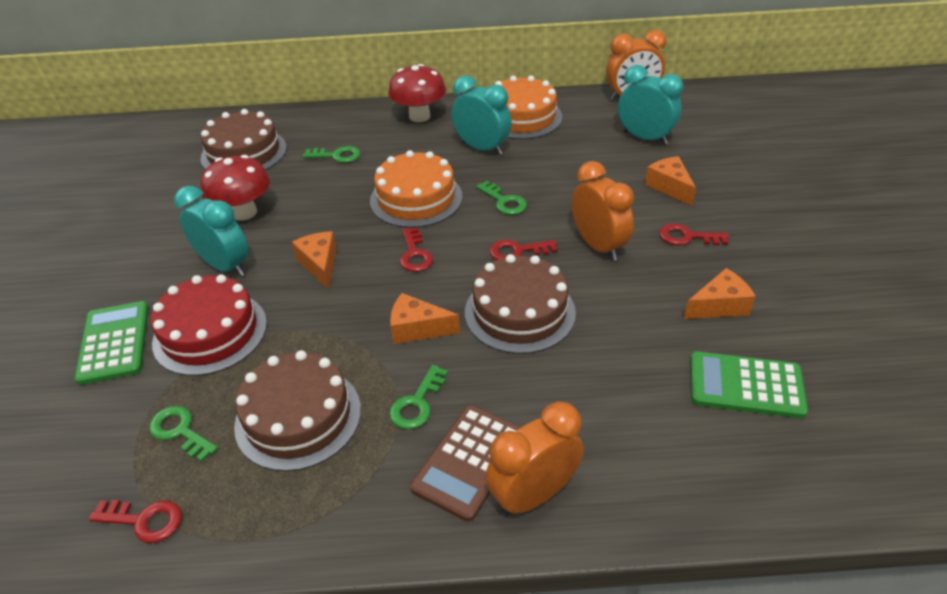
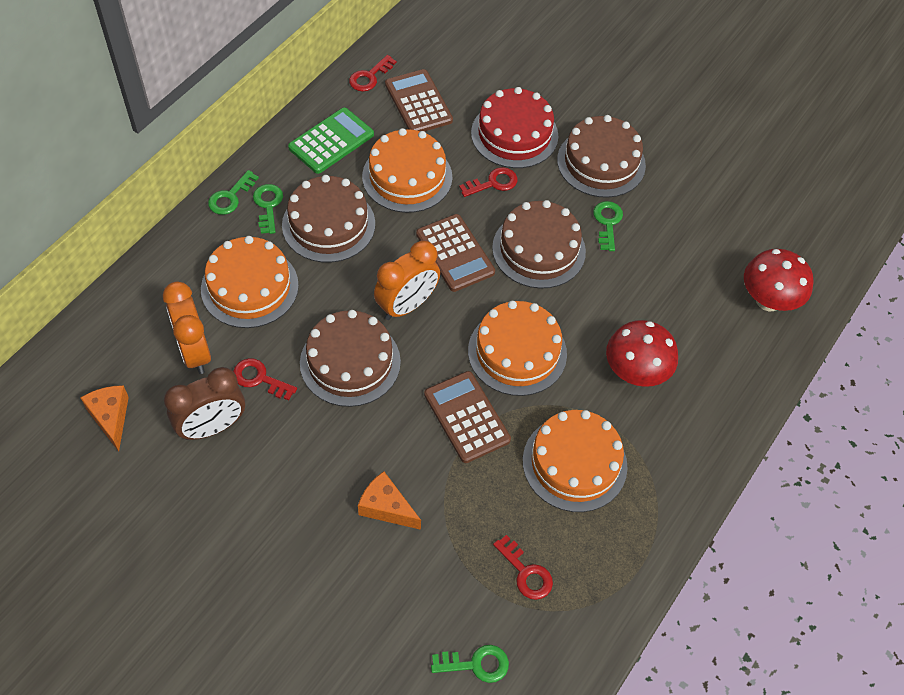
brown cake: [201,109,287,170] [234,350,361,471] [465,254,576,354] = 3 -> [282,175,375,263] [300,310,401,407] [492,200,586,289] [557,115,646,198] = 4
brown calculator: [410,405,522,522] = 1 -> [385,69,453,132] [416,214,495,292] [424,371,511,463] = 3
brown clock: none = 0 -> [164,367,245,440] = 1
green calculator: [75,301,149,385] [690,351,808,418] = 2 -> [288,107,374,174] = 1
orange cake: [370,150,462,228] [495,75,562,139] = 2 -> [201,236,299,328] [362,128,452,213] [468,301,567,396] [523,410,628,512] = 4
orange cheese: [292,231,337,289] [390,293,460,344] [645,156,696,206] [684,268,756,319] = 4 -> [80,385,129,452] [358,471,421,530] = 2
orange clock: [485,401,584,516] [572,161,634,261] [606,30,666,101] = 3 -> [163,282,211,374] [374,241,440,320] = 2
turquoise clock: [174,186,249,277] [452,75,512,155] [618,65,683,145] = 3 -> none = 0

